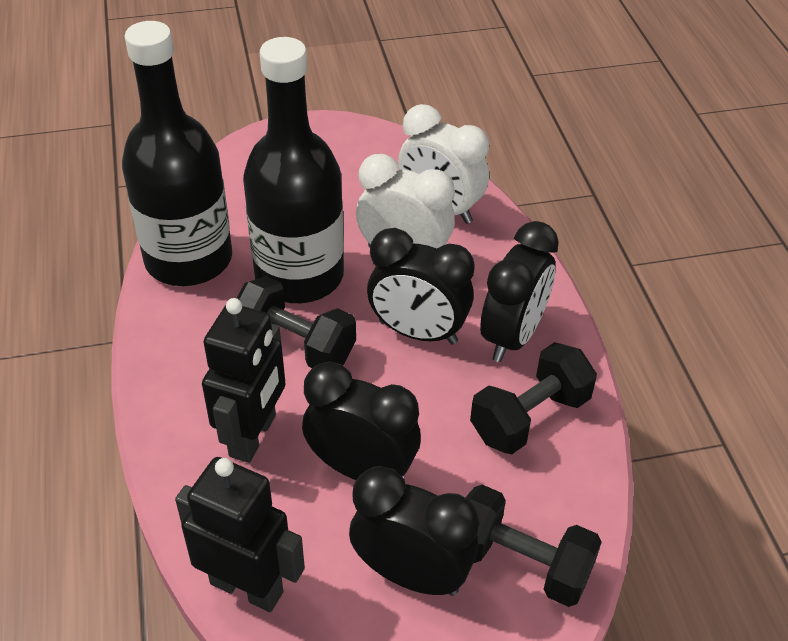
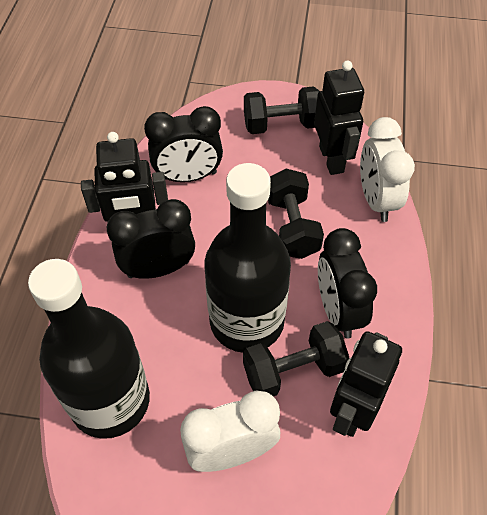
black clock: [302,361,421,480] [349,466,479,596] [367,228,475,345] [480,221,559,362] = 4 -> [107,199,195,279] [144,106,223,182] [318,228,377,339] = 3
black robot: [175,457,305,612] [202,298,286,463] = 2 -> [81,132,168,222] [314,60,364,175] [330,331,402,437] = 3

